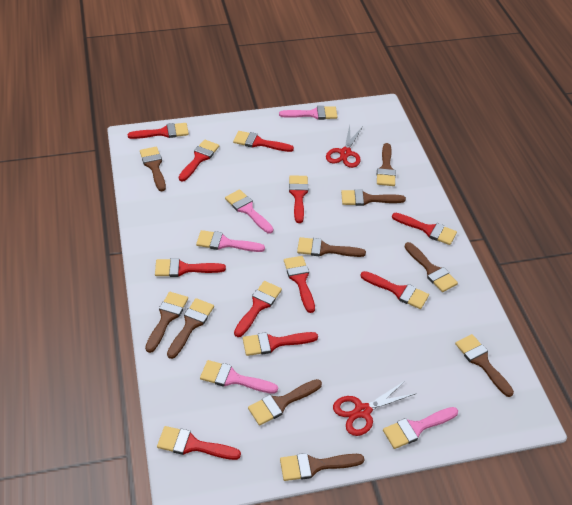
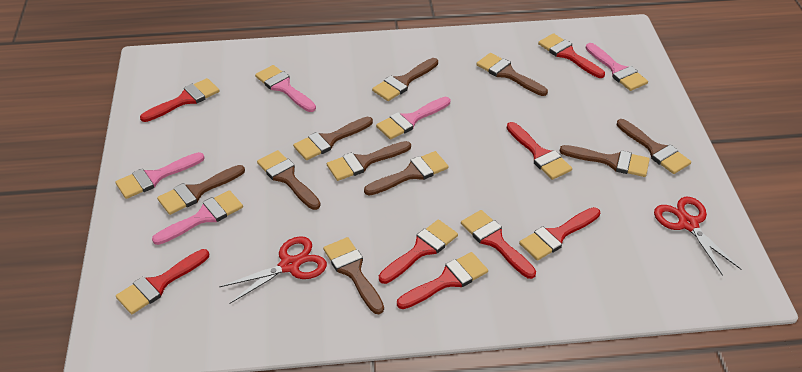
red brush: [128,123,189,139] [155,258,226,277] [157,426,241,460] [179,139,219,181] [233,131,294,152] [234,281,282,337] [243,332,318,356] [284,256,315,313] [289,175,308,223] [360,271,429,309] [392,213,457,245] = 11 -> [116,249,209,314] [140,78,219,122] [379,220,458,284] [397,252,488,309] [461,210,536,279] [507,122,572,180] [519,207,600,261] [538,33,605,78] = 8

